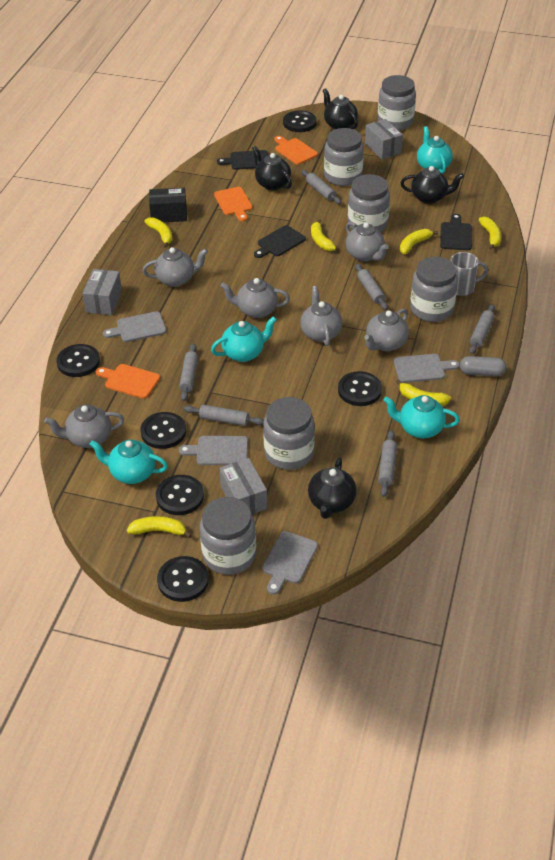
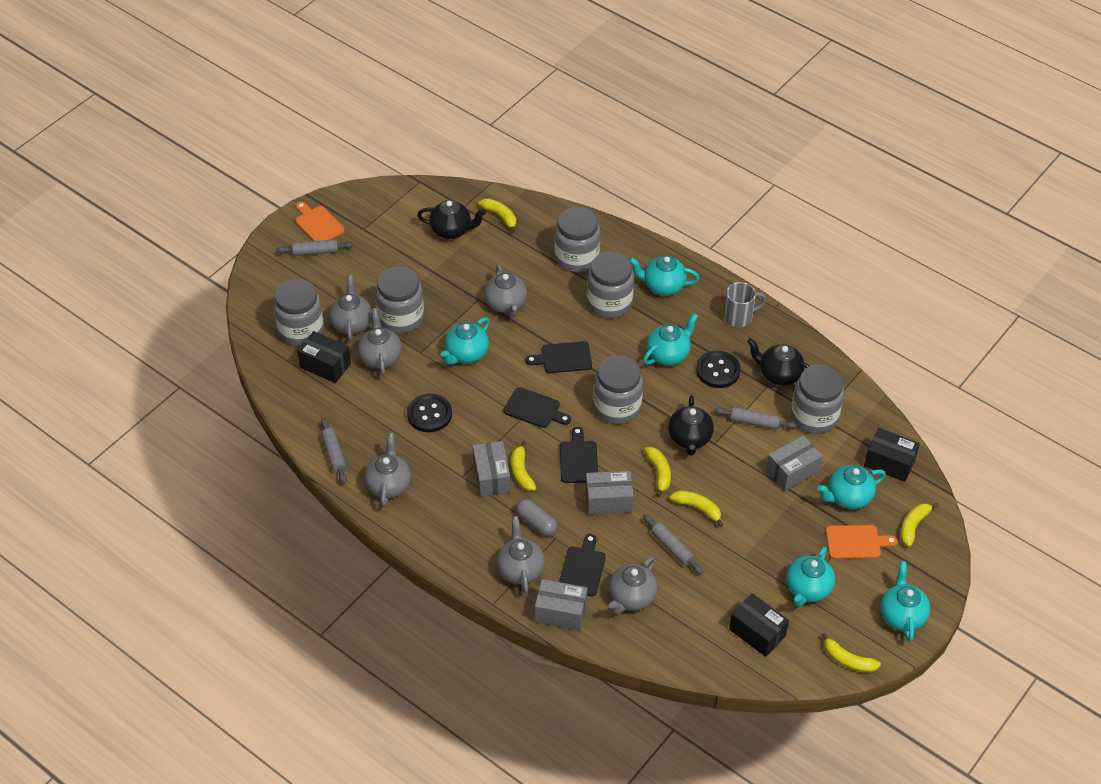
black box: [149,188,187,222] = 1 -> [298,331,351,383] [729,593,789,657] [864,428,920,482] = 3
black button: [56,344,100,377] [140,412,186,449] [156,475,204,515] [157,556,209,602] [283,110,317,132] [338,371,382,406] = 6 -> [407,394,452,432] [696,351,741,388] = 2
black cutting board: [217,150,268,170] [254,225,306,258] [440,214,472,250] = 3 -> [504,387,571,428] [526,341,592,373] [559,534,606,597] [560,427,598,483] = 4
black teapot: [252,146,292,190] [308,458,357,519] [323,88,358,129] [401,166,464,204] = 4 -> [417,200,486,239] [668,395,714,455] [747,338,810,386] = 3
grey box: [83,269,122,315] [219,458,267,514] [365,119,403,159] = 3 -> [472,441,511,497] [535,579,587,630] [585,471,634,515] [766,435,823,492] = 4
grey cutting board: [103,311,166,342] [179,436,248,465] [262,531,318,594] [394,354,459,383] = 4 -> none = 0
grey rolling pin: [179,343,198,401] [184,405,264,426] [301,170,341,204] [355,263,388,310] [378,430,397,497] [469,304,495,354] = 6 -> [276,239,354,256] [321,418,347,484] [643,514,703,574] [714,407,797,430] = 4
orange cutting board: [96,364,160,399] [214,187,253,221] [274,136,318,164] = 3 -> [295,202,345,241] [826,525,898,559] = 2
turquoise teapot: [89,439,168,484] [211,316,277,362] [383,395,460,438] [417,126,453,174] = 4 -> [440,317,489,365] [629,256,699,296] [643,313,698,366] [786,546,835,607] [817,465,886,509] [881,561,930,642] = 6

